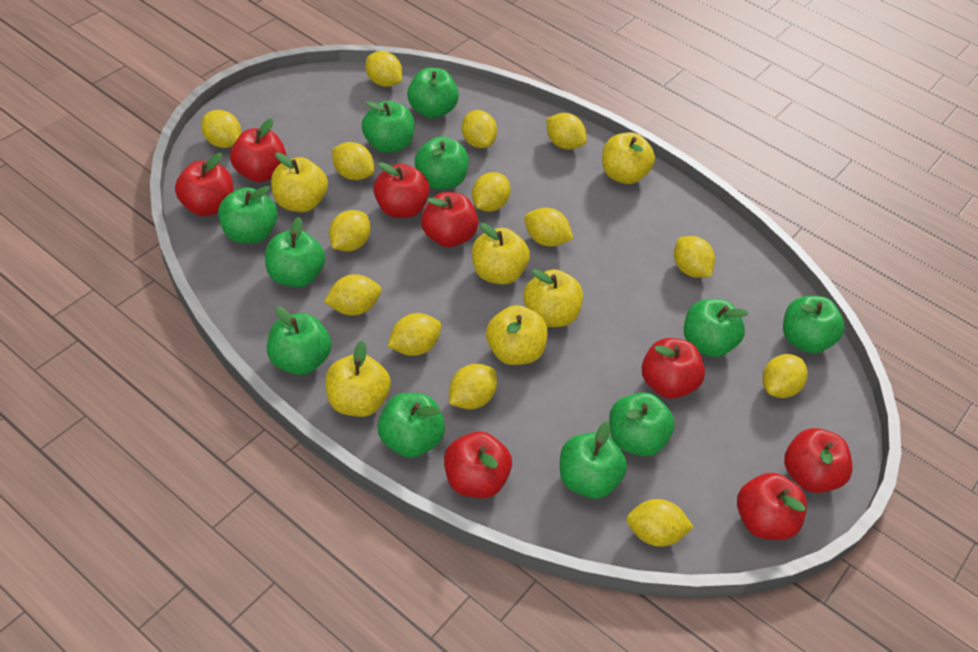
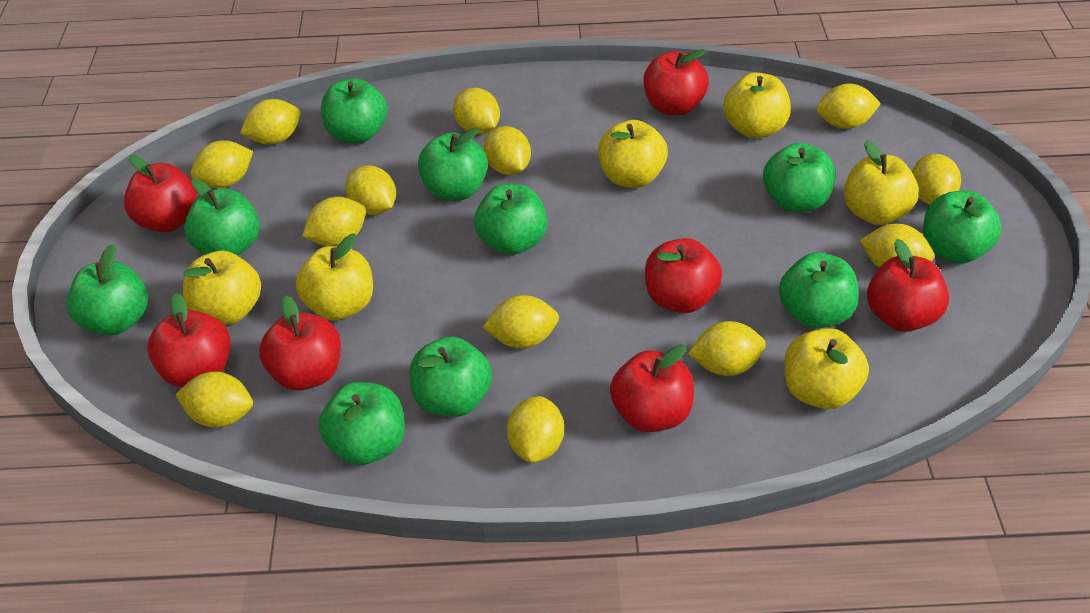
green apple: [218,186,278,244] [265,217,325,287] [267,306,331,375] [362,101,414,153] [378,393,445,458] [407,68,459,119] [415,136,469,190] [560,421,627,499] [609,393,675,456] [684,299,749,357] [783,296,845,353] = 11 -> [67,244,148,335] [184,179,260,256] [319,382,405,465] [321,78,387,143] [410,337,492,417] [418,127,488,201] [474,184,548,255] [763,143,835,212] [779,252,859,329] [923,191,1002,263] = 10
red apple: [175,153,234,216] [230,118,286,182] [373,162,430,218] [421,192,478,248] [444,431,512,498] [642,338,705,399] [737,473,807,540] [784,428,852,493] = 8 -> [124,155,198,232] [147,293,230,387] [259,296,341,390] [610,344,694,432] [644,49,709,116] [645,238,722,313] [867,239,949,332] = 7
yellow lemon: [201,110,241,148] [324,274,382,316] [329,210,370,252] [332,142,374,180] [365,51,402,87] [388,313,441,356] [449,364,497,409] [462,110,497,148] [472,172,511,212] [524,208,573,246] [546,113,587,150] [626,499,694,547] [674,236,715,277] [762,354,808,398] = 14 -> [176,371,253,428] [191,140,253,188] [240,99,300,145] [302,197,366,246] [345,165,396,215] [453,88,500,134] [483,295,559,349] [484,126,531,175] [507,396,564,463] [688,321,766,376] [817,83,881,129] [860,224,934,268] [912,154,961,205] = 13

